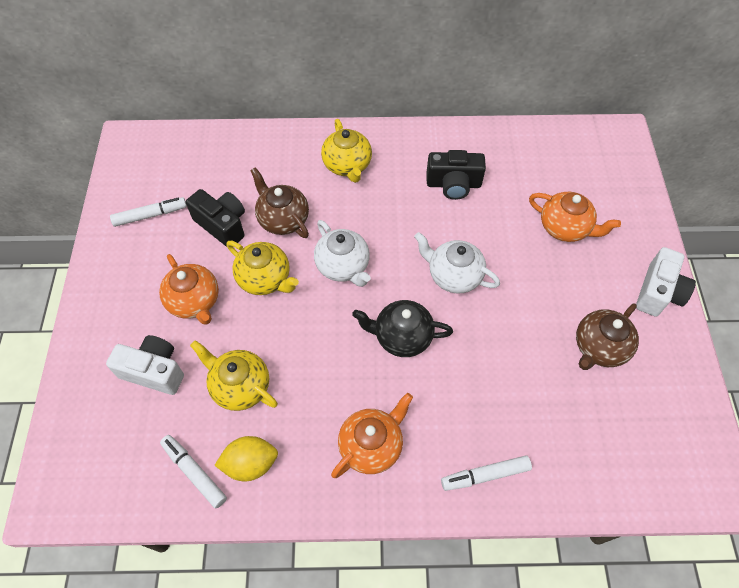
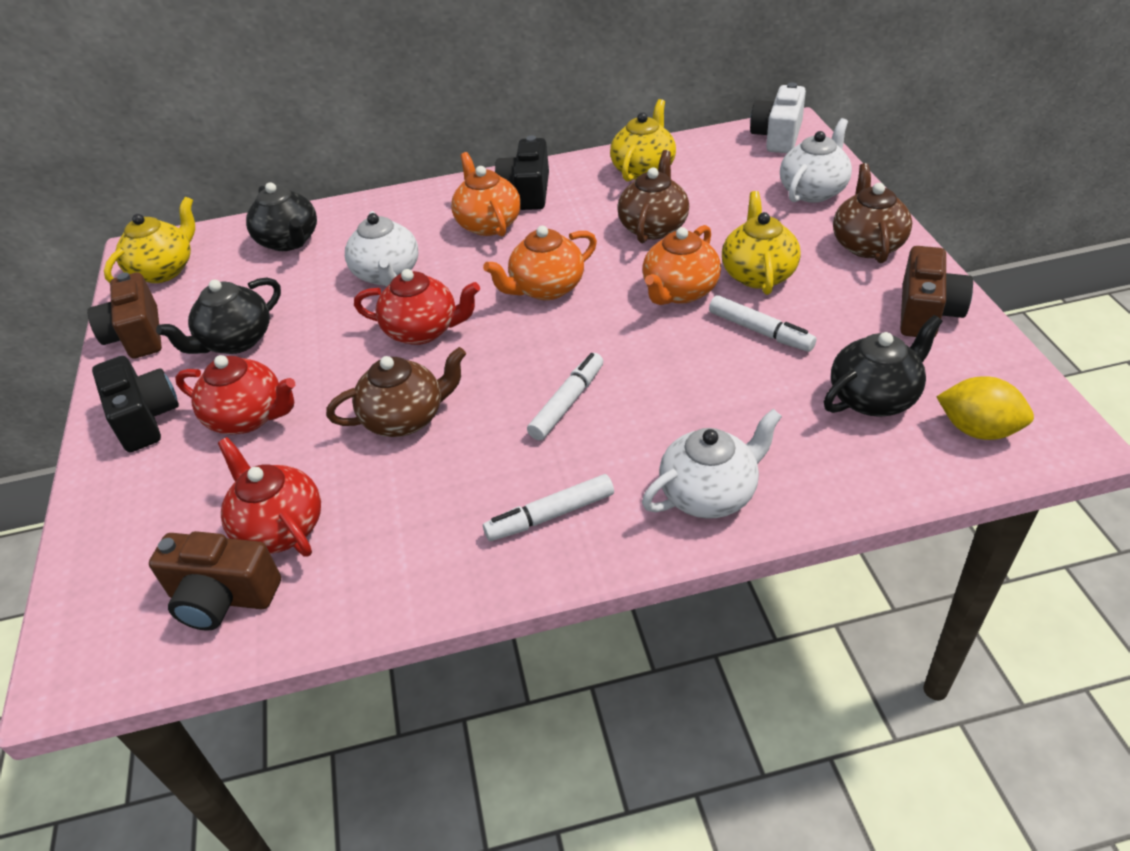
black teapot: [352,300,453,357] = 1 -> [156,278,281,354] [246,182,317,251] [824,315,943,417] = 3
brown camera: none = 0 -> [88,272,162,359] [149,531,281,631] [900,246,973,338] = 3
brown teapot: [250,167,309,238] [576,303,639,370] = 2 -> [326,347,466,437] [617,150,689,243] [833,163,912,263] = 3
red teapot: none = 0 -> [175,355,295,434] [218,437,321,556] [354,269,480,345] = 3
white camera: [106,335,184,395] [636,247,696,317] = 2 -> [750,83,806,153] = 1
white teapot: [314,220,371,287] [414,232,500,293] = 2 -> [345,211,418,287] [642,409,782,519] [780,118,852,203] = 3

